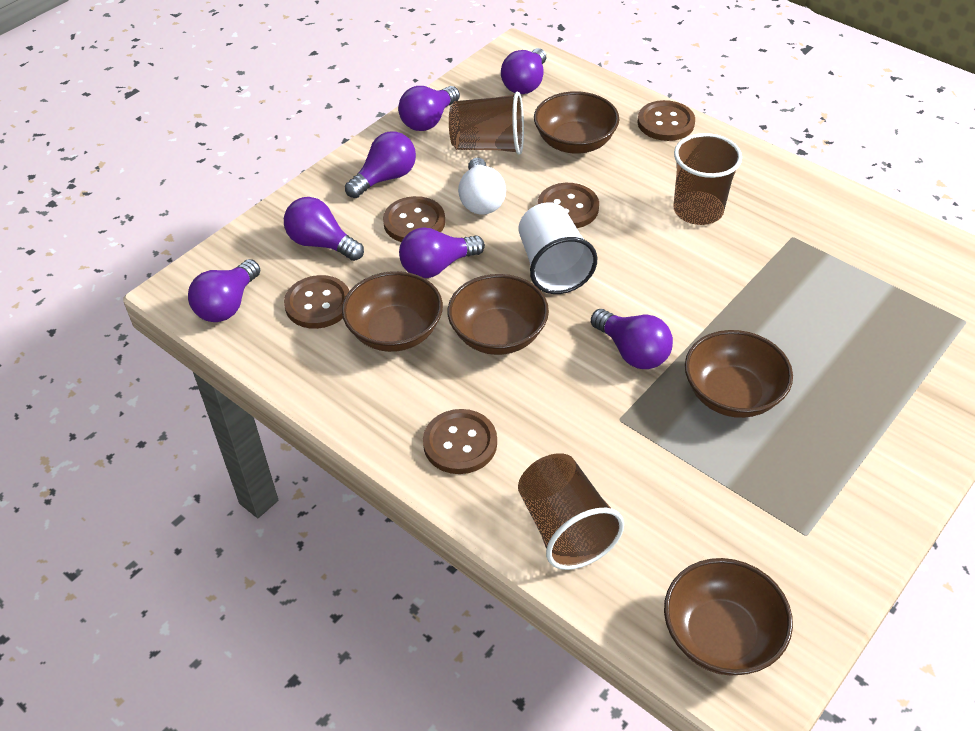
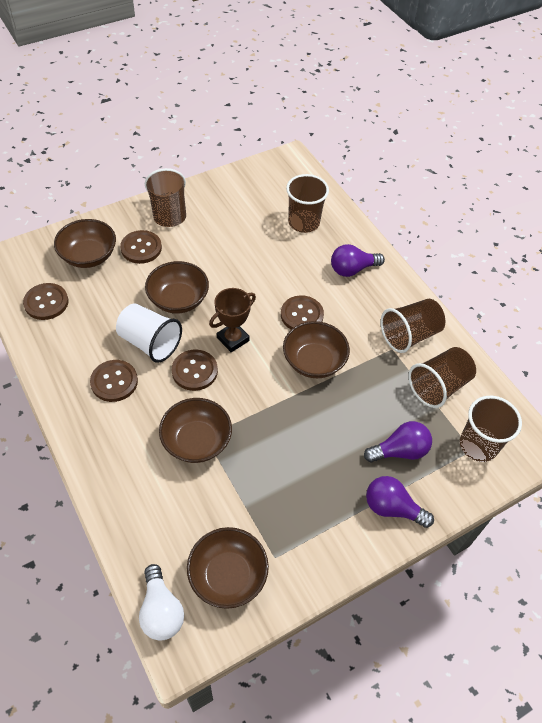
brown cup: [449,92,524,155] [518,453,624,570] [673,133,742,225] = 3 -> [145,168,186,227] [286,174,329,233] [381,299,445,353] [408,347,476,408] [460,396,522,462] = 5
brown trophy: none = 0 -> [209,288,256,352] = 1
purple light bulb: [188,259,260,322] [284,197,364,261] [345,131,416,198] [398,86,460,131] [399,227,485,278] [501,48,546,94] [591,309,673,369] = 7 -> [331,244,385,277] [364,421,432,462] [366,476,434,528] = 3

